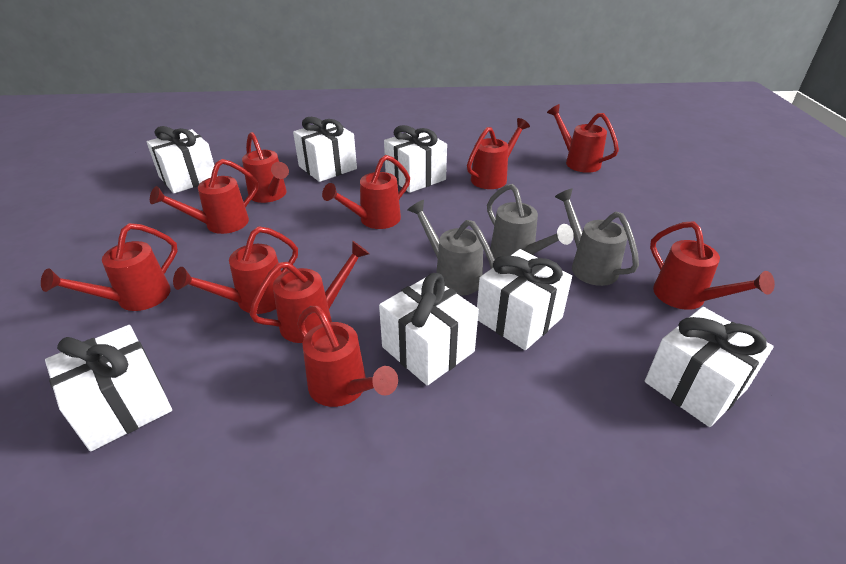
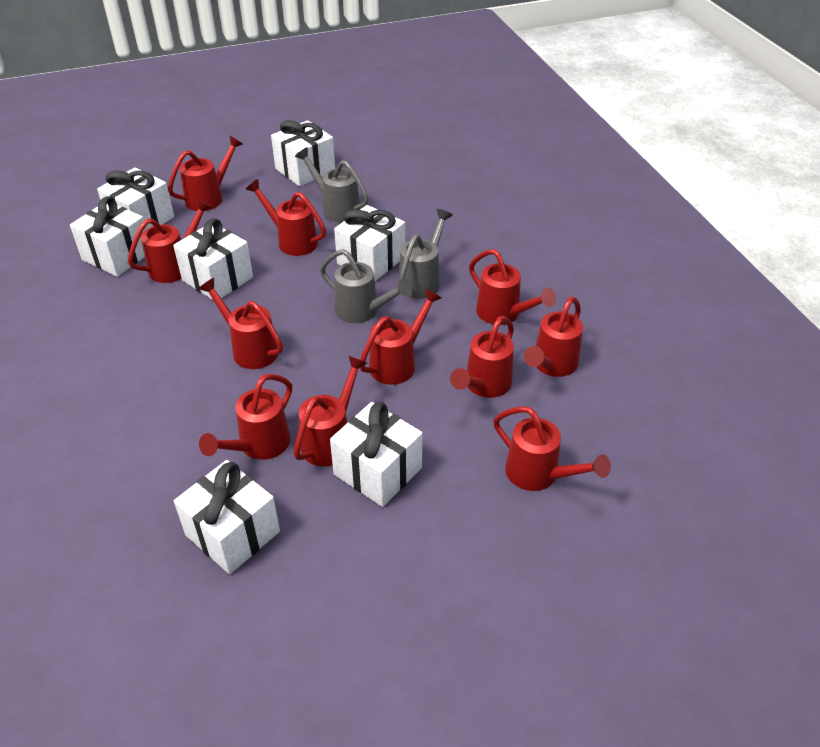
red watering can: [41,223,178,311] [150,159,258,234] [173,226,298,314] [242,132,289,203] [249,241,370,343] [297,306,398,407] [322,155,410,229] [467,118,530,189] [547,104,619,173] [650,221,775,310] = 10 -> [128,199,212,283] [168,136,243,211] [198,278,283,369] [199,374,292,460] [245,179,326,256] [293,356,367,467] [360,288,442,385] [450,316,514,398] [469,249,556,325] [493,406,611,491] [524,297,583,377] = 11

